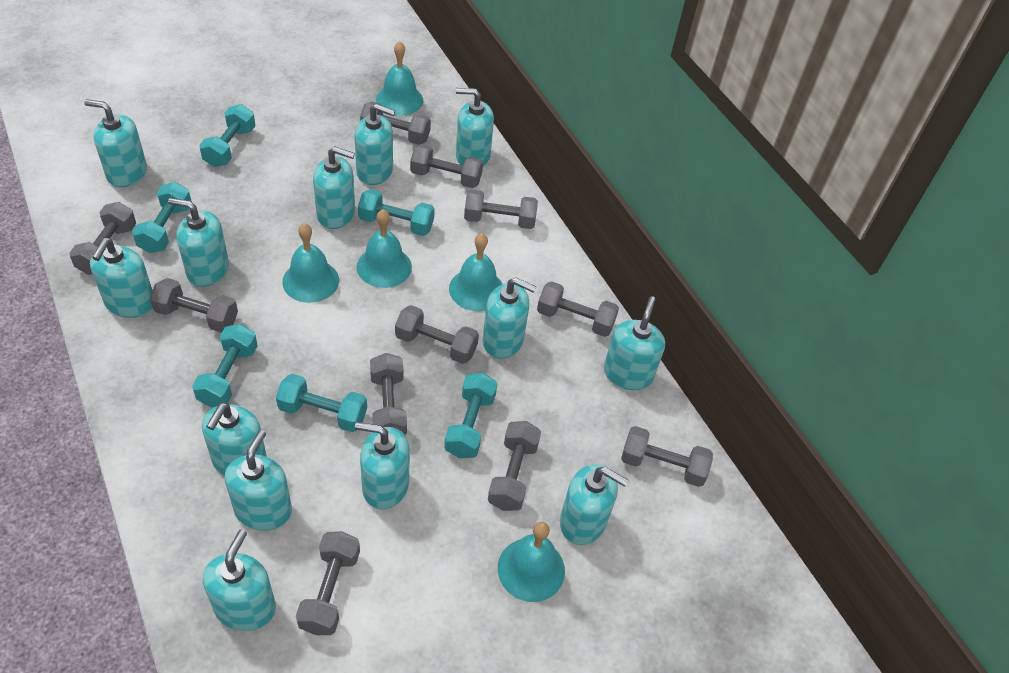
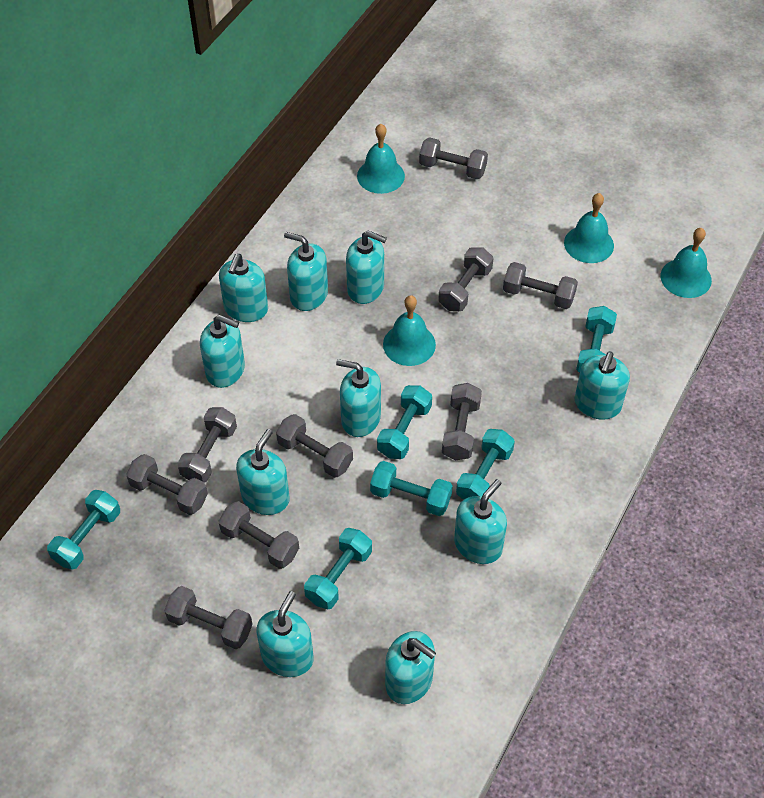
grey dumbbell: [69,202,136,275] [150,278,238,333] [296,531,360,635] [360,101,431,145] [370,353,407,435] [395,305,479,364] [410,144,483,188] [464,190,538,229] [488,421,541,511] [537,281,619,337] [621,426,713,487] = 11 -> [126,454,208,515] [164,586,253,649] [177,407,237,483] [218,501,299,569] [276,414,353,478] [419,137,488,179] [438,247,493,311] [442,383,482,460] [503,262,578,309] = 9
turquoise bell: [282,223,339,303] [357,209,412,288] [376,41,423,115] [449,233,502,311] [498,522,565,602] = 5 -> [357,124,405,194] [383,295,436,366] [564,193,614,263] [660,228,712,298] = 4
turquoise soap dispenser: [84,99,147,187] [90,238,153,318] [168,198,229,287] [202,402,267,476] [203,529,276,631] [225,430,292,531] [313,146,355,229] [354,104,395,185] [355,422,410,510] [456,88,494,167] [482,277,536,359] [560,464,629,545] [604,296,665,390] = 13 -> [200,315,245,388] [219,254,268,322] [236,429,290,515] [256,591,314,677] [284,232,328,311] [336,359,381,437] [346,231,387,304] [385,631,436,704] [454,479,507,564] [574,352,630,420] = 10

